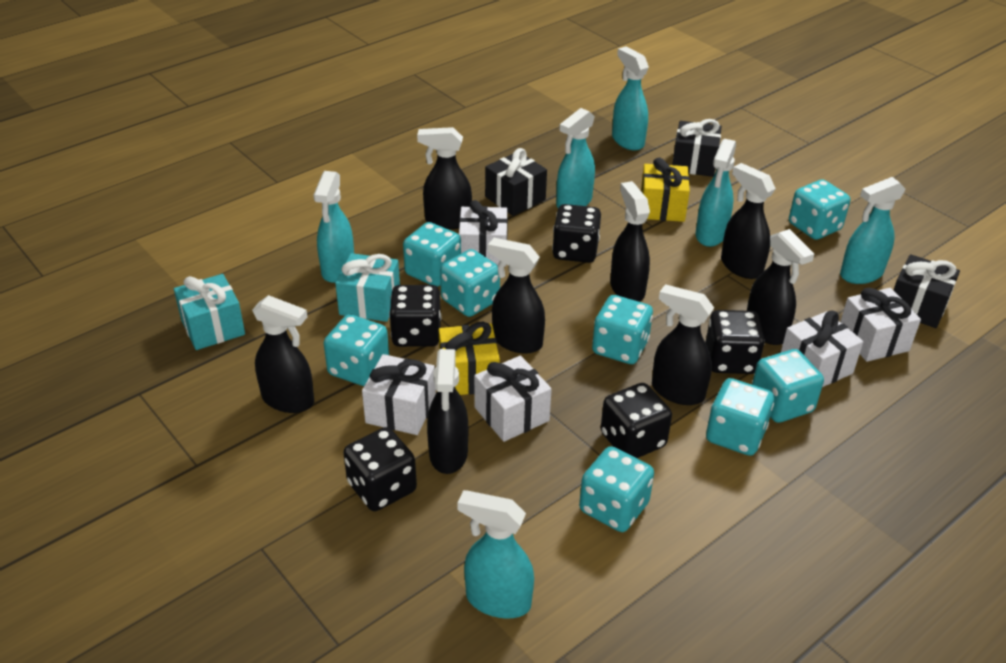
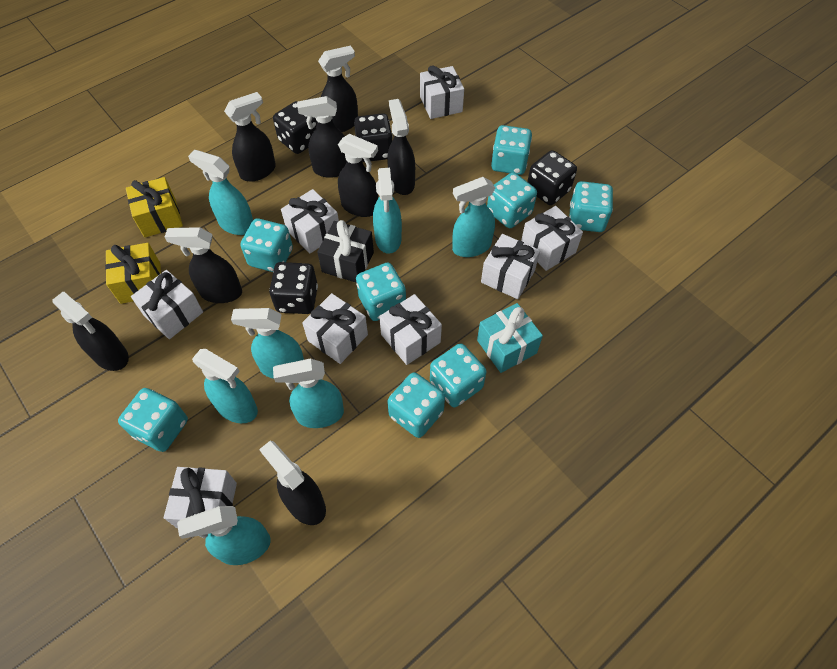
black dice: [343,427,417,511] [389,285,441,347] [552,204,601,263] [601,383,672,458] [705,310,765,374] = 5 -> [269,262,318,314] [273,101,317,154] [354,113,393,162] [527,150,577,205] = 4
black gift: [485,148,547,216] [672,119,722,177] [894,254,960,328] = 3 -> [317,220,374,282] = 1
turquoise gift: [174,274,245,350] [335,253,400,322] = 2 -> [477,303,543,373] = 1
turquoise spray bottle: [313,171,354,283] [457,490,534,619] [556,108,595,208] [612,47,649,151] [696,139,736,247] [840,177,906,284] = 6 -> [177,506,271,565] [188,150,253,235] [192,349,258,423] [231,308,304,379] [273,359,344,428] [373,168,402,254] [452,177,495,257] = 7
white gift: [362,354,436,435] [459,200,508,267] [474,356,552,442] [781,311,863,387] [840,288,921,362] = 5 -> [131,270,203,339] [164,467,237,529] [281,189,339,253] [302,293,368,364] [379,294,442,365] [420,65,464,119] [481,234,540,299] [521,206,583,271] = 8

